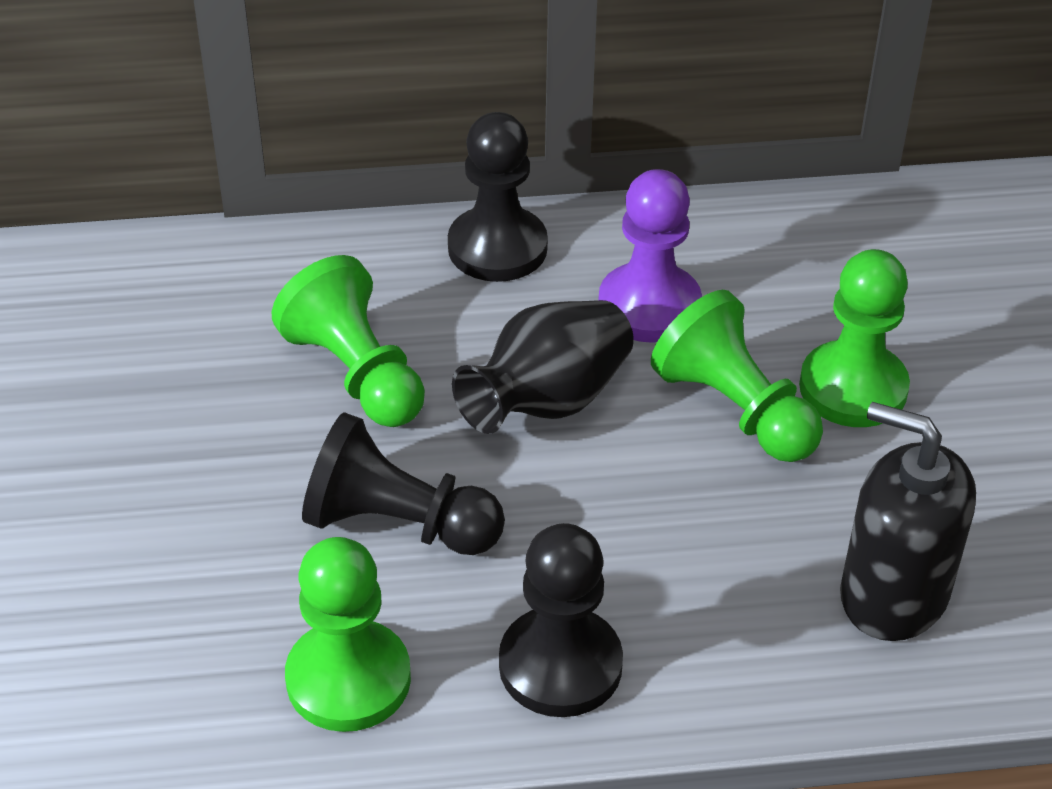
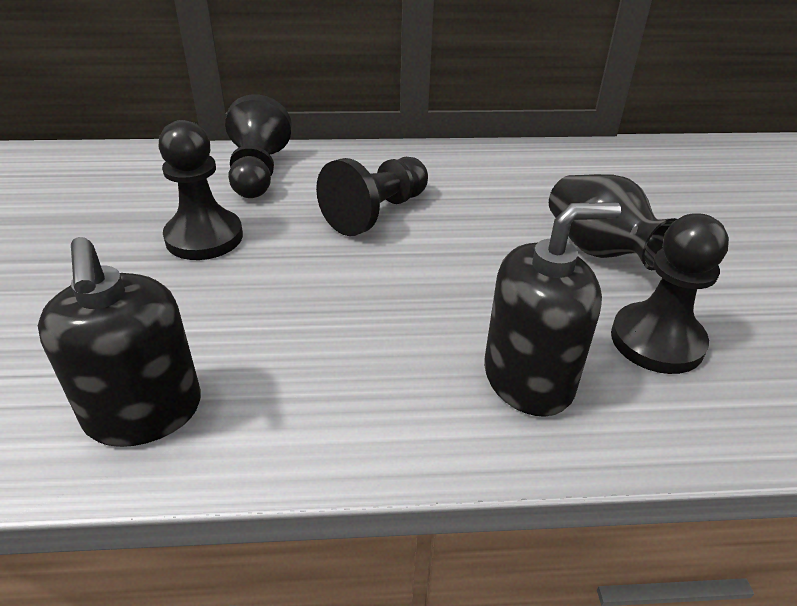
black pawn: [302,412,505,555] [448,112,548,282] [499,523,623,717] = 3 -> [158,120,243,260] [225,94,292,198] [316,157,428,236] [611,214,729,374] = 4
black soap dispenser: [840,402,976,641] = 1 -> [38,237,201,447] [484,202,621,417] = 2
green pawn: [272,255,425,427] [285,537,411,732] [651,290,823,462] [799,249,910,427] = 4 -> none = 0
purple pawn: [598,169,702,343] = 1 -> none = 0

